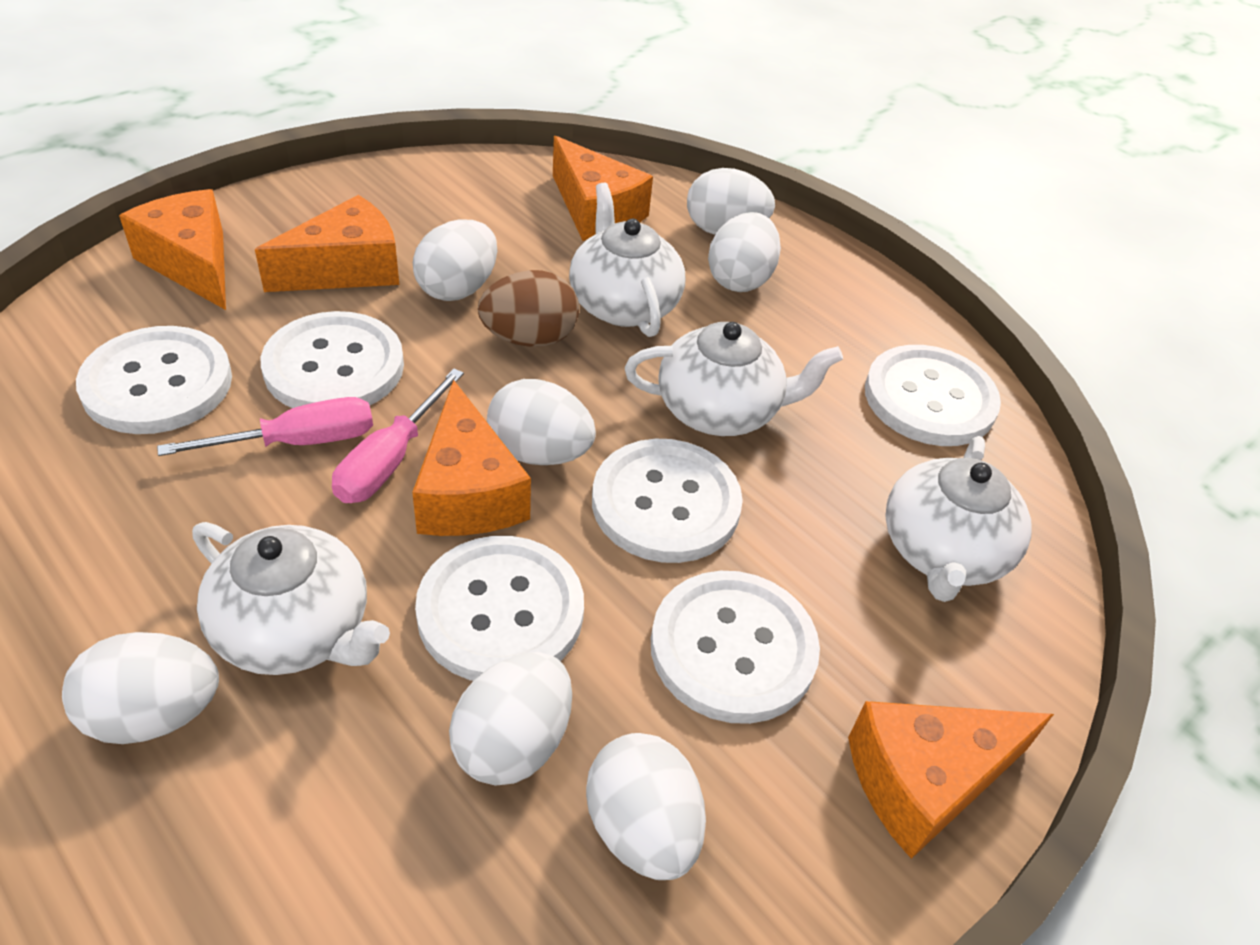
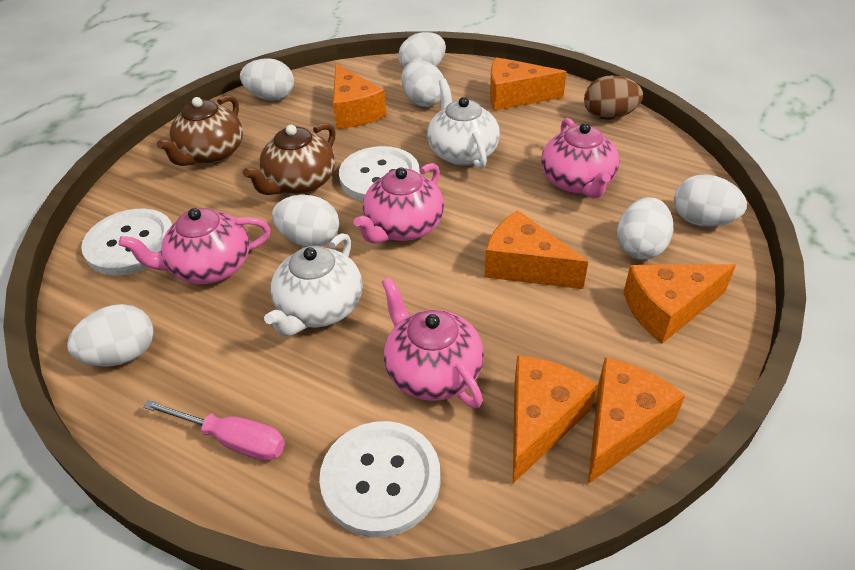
brown teapot: none = 0 -> [157,95,243,166] [243,123,336,195] = 2
orange cheese: [119,189,226,310] [255,195,399,292] [412,380,531,536] [553,136,653,241] [848,701,1054,859] = 5 -> [333,64,386,129] [485,210,588,289] [490,58,567,111] [513,355,597,483] [588,357,685,484] [623,264,736,344] = 6
pink screwdriver: [157,397,373,456] [332,369,464,503] = 2 -> [143,400,285,461] = 1
pink teapot: none = 0 -> [119,208,271,284] [354,163,444,244] [382,277,484,408] [541,118,619,198] = 4
white button: [76,326,232,434] [261,311,404,408] [415,536,584,681] [592,439,743,563] [651,571,820,724] [865,345,1001,446] = 6 -> [81,209,172,275] [319,421,441,538] [339,146,420,201] = 3
white teapot: [192,522,390,675] [569,183,685,337] [625,322,843,436] [885,436,1032,602] = 4 -> [264,233,362,337] [427,79,500,169] = 2

